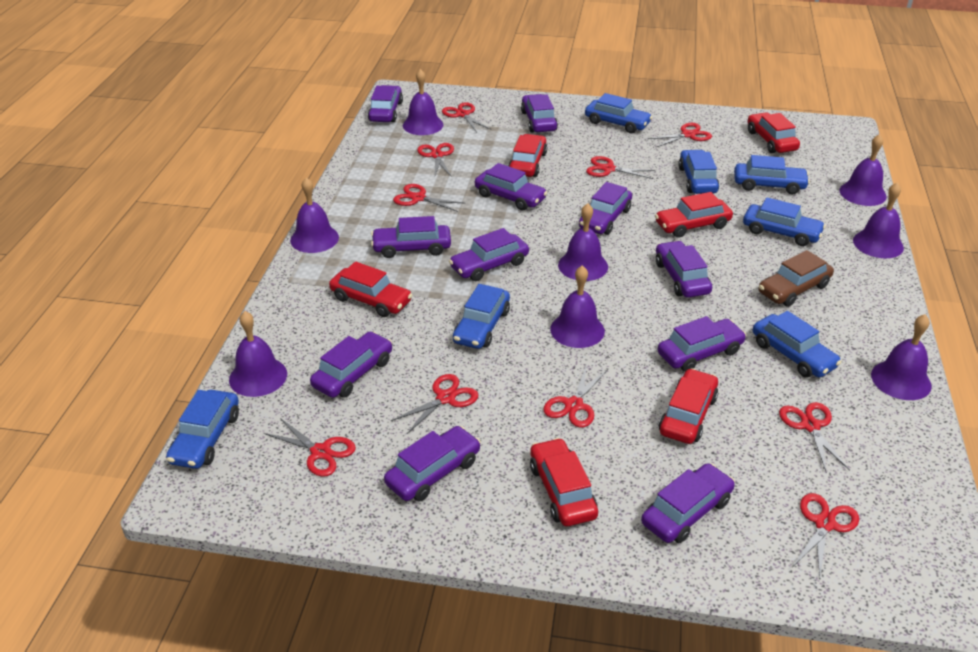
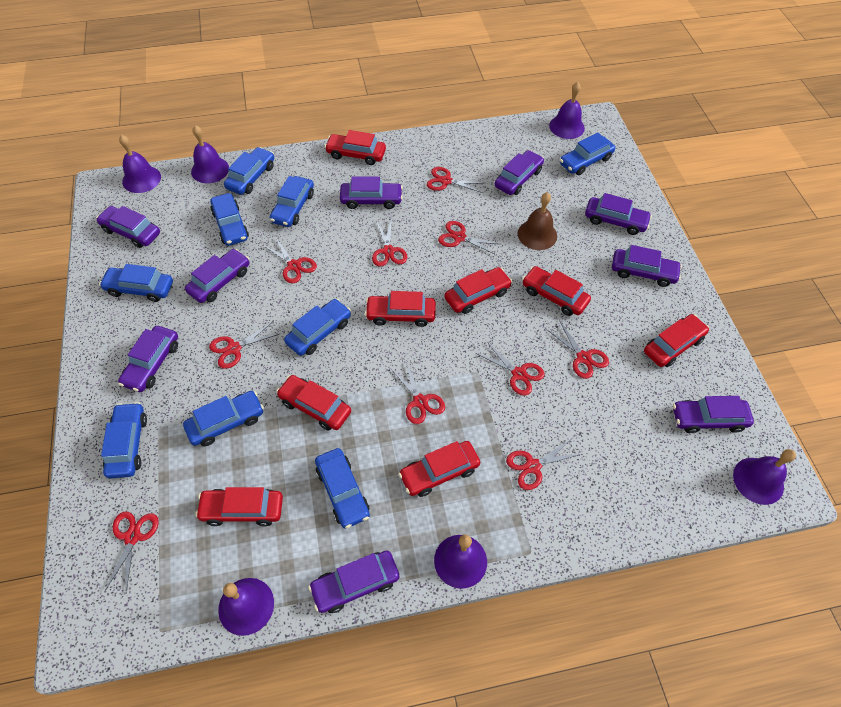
blue car: [166,390,239,469] [453,284,510,349] [585,93,652,133] [678,150,719,194] [734,155,810,194] [743,197,826,246] [753,311,841,378] = 7 -> [99,264,173,302] [101,402,147,479] [183,391,264,446] [210,193,249,246] [224,147,274,195] [270,176,314,227] [284,299,351,356] [315,448,370,529] [560,133,615,175] = 9
brown bell: none = 0 -> [518,192,557,250] = 1
brown car: [758,250,834,307] = 1 -> none = 0
purple bell: [229,311,287,397] [290,177,339,253] [403,69,443,135] [550,265,605,348] [558,203,608,281] [839,134,887,206] [853,182,904,258] [871,314,932,400] = 8 -> [119,135,161,193] [191,125,229,183] [218,578,274,636] [434,535,487,589] [549,82,585,139] [733,449,796,505] = 6
purple car: [310,331,392,398] [368,85,403,122] [371,216,451,258] [384,426,481,501] [449,228,529,281] [475,163,547,211] [521,94,558,132] [579,182,632,235] [641,463,735,543] [656,241,712,298] [658,316,746,372] = 11 -> [96,206,160,248] [118,326,178,392] [185,249,249,303] [308,551,400,613] [340,177,403,209] [495,150,544,195] [585,193,652,235] [612,245,682,287] [673,396,754,433] = 9
red car: [329,262,412,317] [508,134,547,177] [530,438,598,526] [655,192,733,238] [659,368,718,444] [748,112,800,153] = 6 -> [195,487,283,527] [276,375,351,431] [325,130,386,165] [365,291,436,327] [399,441,480,497] [444,267,512,314] [522,266,591,316] [644,314,709,367] = 8

